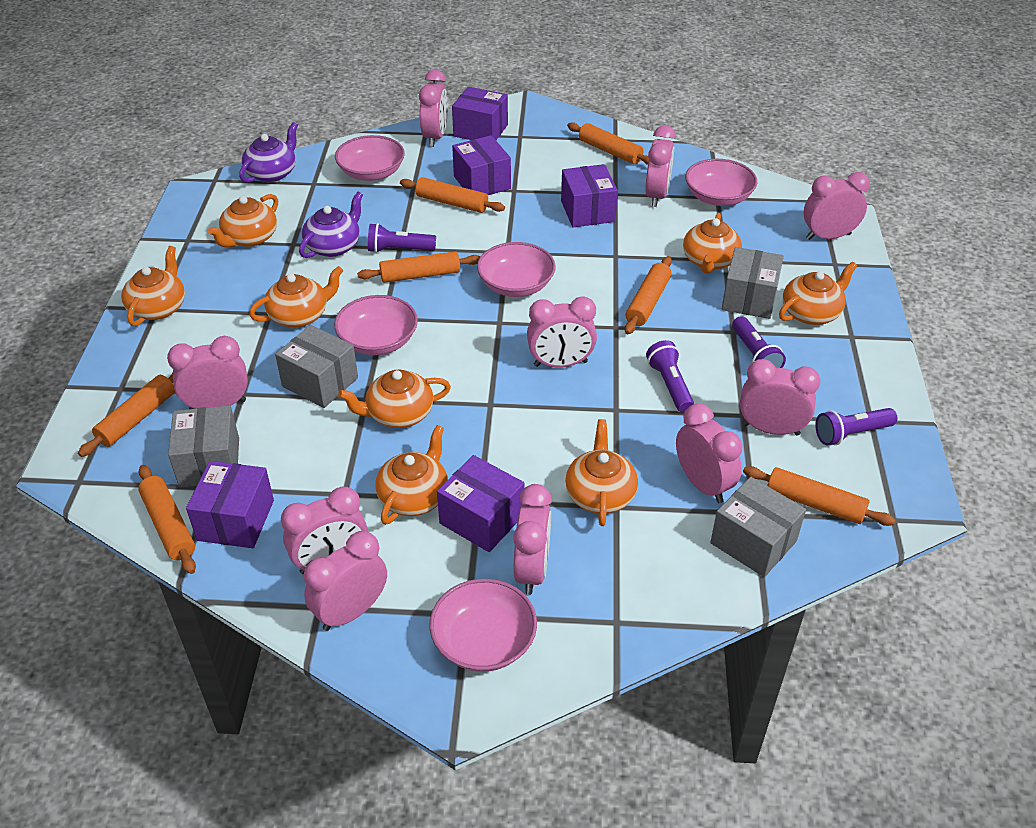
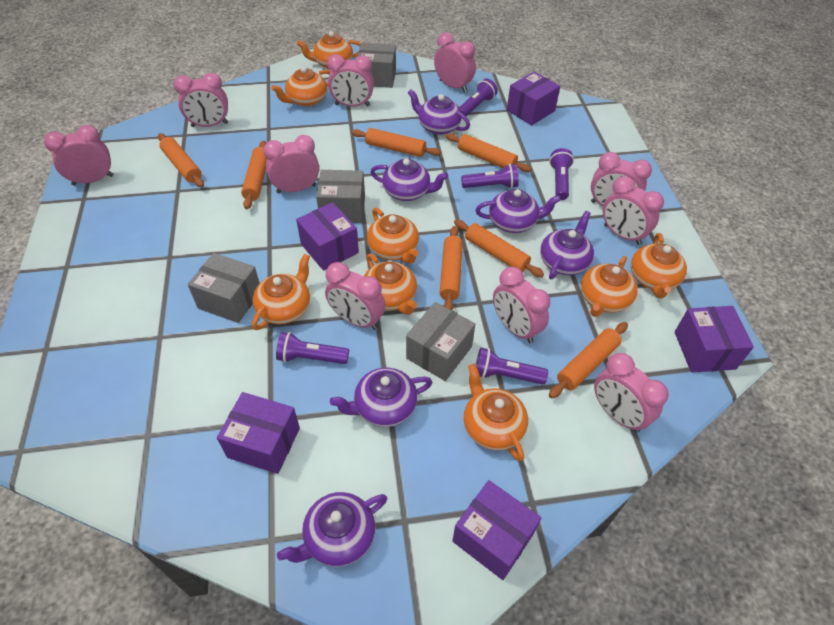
pink bowl: [334,295,418,355] [335,135,405,181] [429,579,537,672] [477,242,556,297] [685,159,757,206] = 5 -> none = 0
purple flashlight: [368,223,436,253] [646,340,694,413] [732,316,786,368] [815,408,897,445] = 4 -> [276,332,349,364] [460,78,497,116] [461,164,519,189] [476,348,548,385] [549,148,574,200] = 5
purple teapot: [239,122,298,183] [299,192,363,258] = 2 -> [277,492,387,567] [330,368,433,427] [370,158,448,201] [408,89,470,135] [476,189,561,233] [540,211,594,279] = 6

